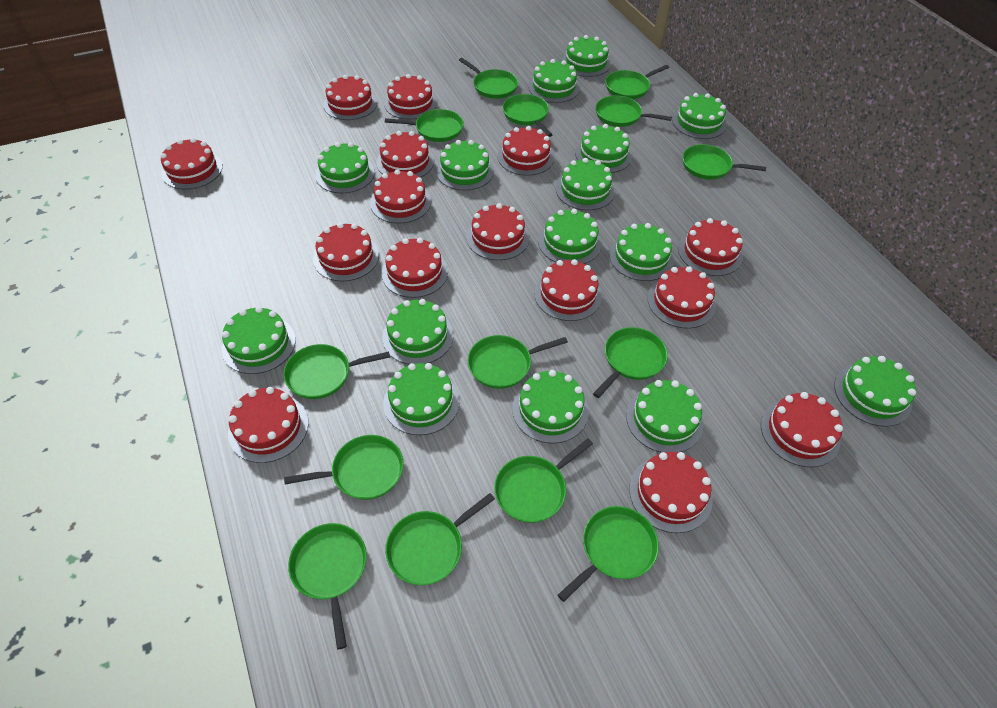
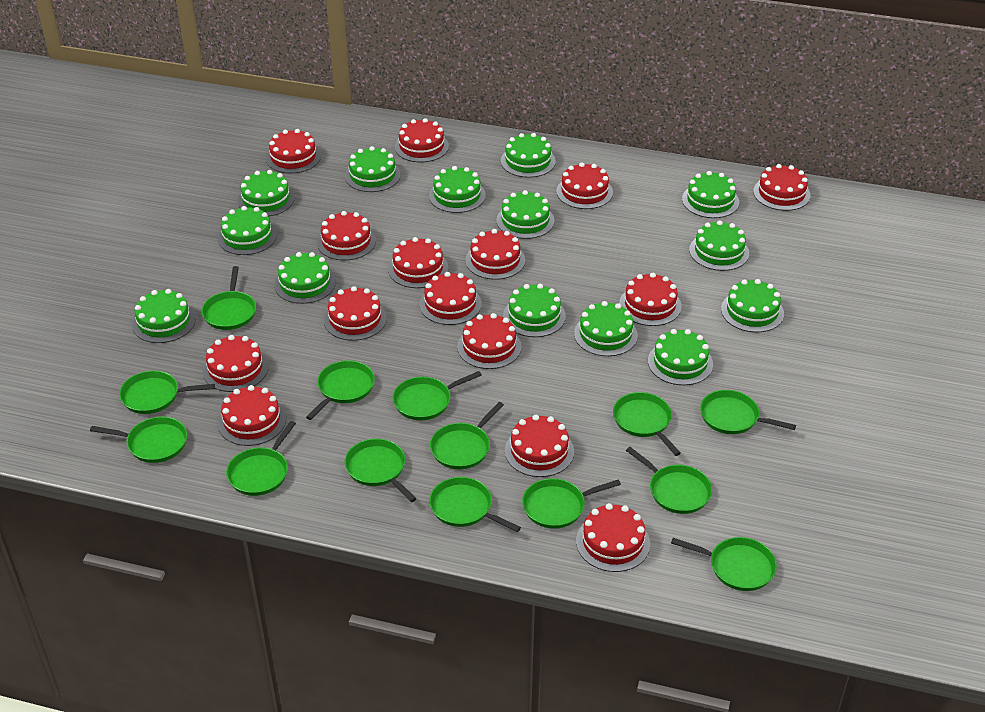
green cake: [222,306,296,374] [315,142,375,193] [382,299,454,364] [383,363,460,435] [436,140,494,190] [512,370,589,444] [528,59,580,103] [538,209,602,264] [556,158,615,210] [561,35,611,77] [575,124,632,173] [609,223,674,281] [626,380,704,452] [672,93,727,139] [834,356,916,427] = 15 -> [132,289,196,343] [218,206,277,255] [237,170,295,217] [274,252,336,304] [345,146,401,192] [429,166,486,213] [496,190,554,239] [501,133,556,178] [503,284,566,337] [574,301,638,356] [648,329,713,385] [682,171,739,218] [689,220,749,271] [721,279,784,332] = 14

